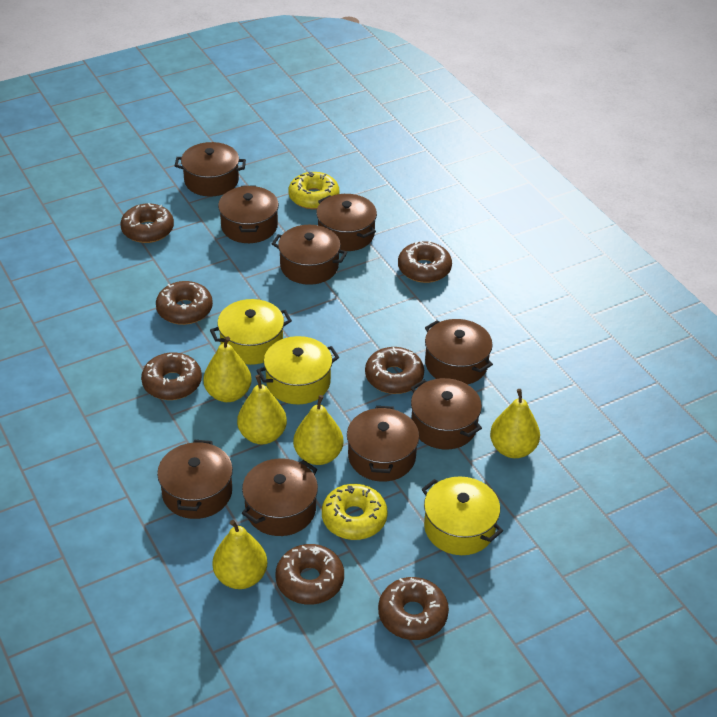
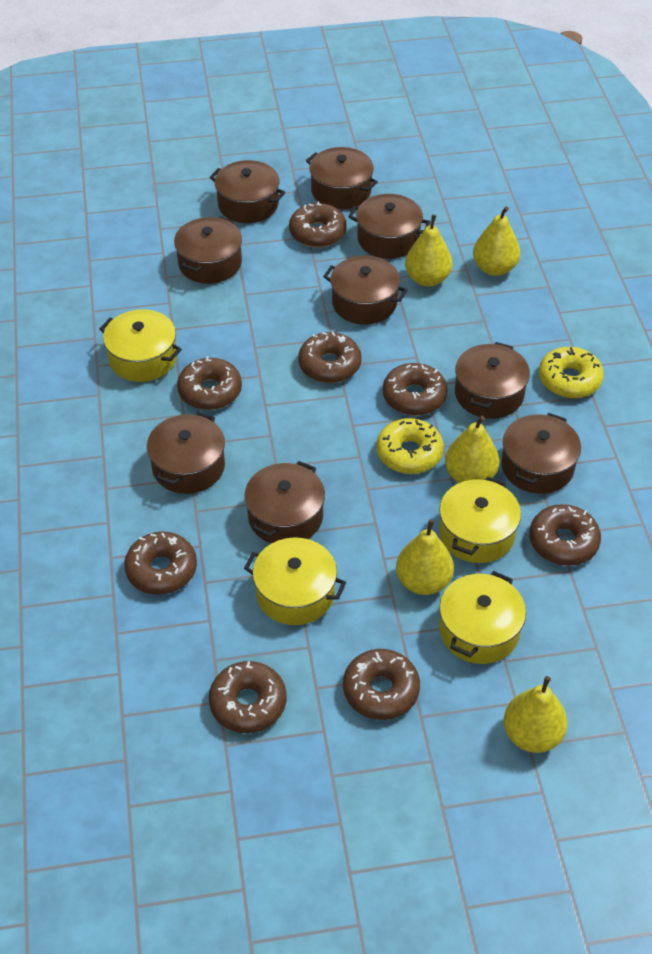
brown donut: [120,203,174,243] [141,352,202,400] [156,281,213,325] [275,544,344,605] [365,347,424,394] [378,577,449,640] [398,241,452,283] = 7 -> [124,531,197,595] [177,357,242,410] [209,661,286,733] [289,202,347,247] [298,332,362,383] [343,649,420,720] [383,363,447,416] [529,504,601,566] = 8
yellow pot: [210,299,292,365] [256,336,339,404] [422,476,503,555] = 3 -> [99,309,182,382] [244,537,346,625] [439,477,521,563] [439,571,526,664] = 4

